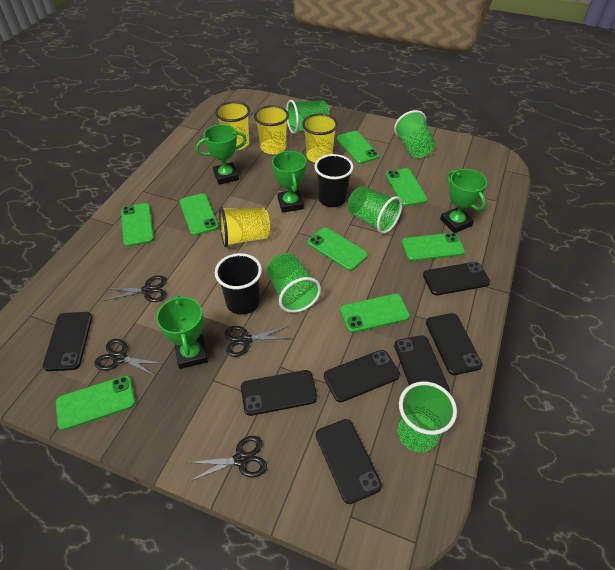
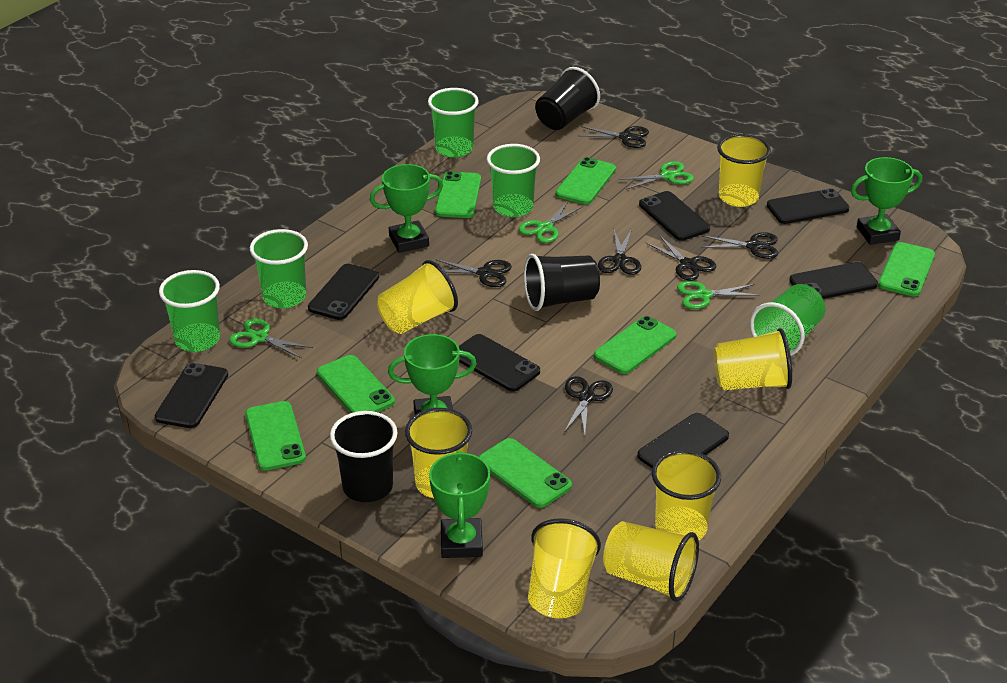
black cup: [215,253,262,315] [314,154,353,207] = 2 -> [330,411,397,502] [524,254,600,311] [535,67,600,130] = 3
black scissors: [94,339,165,377] [104,275,167,302] [187,436,267,481] [224,326,291,357] = 4 -> [435,259,512,287] [563,376,613,436] [579,126,649,148] [598,229,641,275] [645,235,716,281] [701,232,778,259] = 6
green phone: [56,375,136,430] [121,203,154,247] [179,193,219,236] [307,228,368,271] [337,131,379,164] [340,294,410,333] [386,168,427,206] [402,233,465,261] = 8 -> [245,401,306,471] [317,355,395,413] [435,171,481,218] [479,438,572,508] [555,157,616,204] [594,316,676,374] [878,242,935,297] = 7
green scissors: none = 0 -> [229,318,313,359] [519,202,583,243] [619,161,694,190] [677,281,760,309] = 4
yellow cup: [215,101,250,150] [219,207,270,248] [254,105,289,155] [302,113,338,163] = 4 -> [377,260,458,334] [405,408,472,498] [528,518,601,619] [603,521,699,602] [652,450,721,540] [714,328,792,390] [717,134,771,207] = 7

